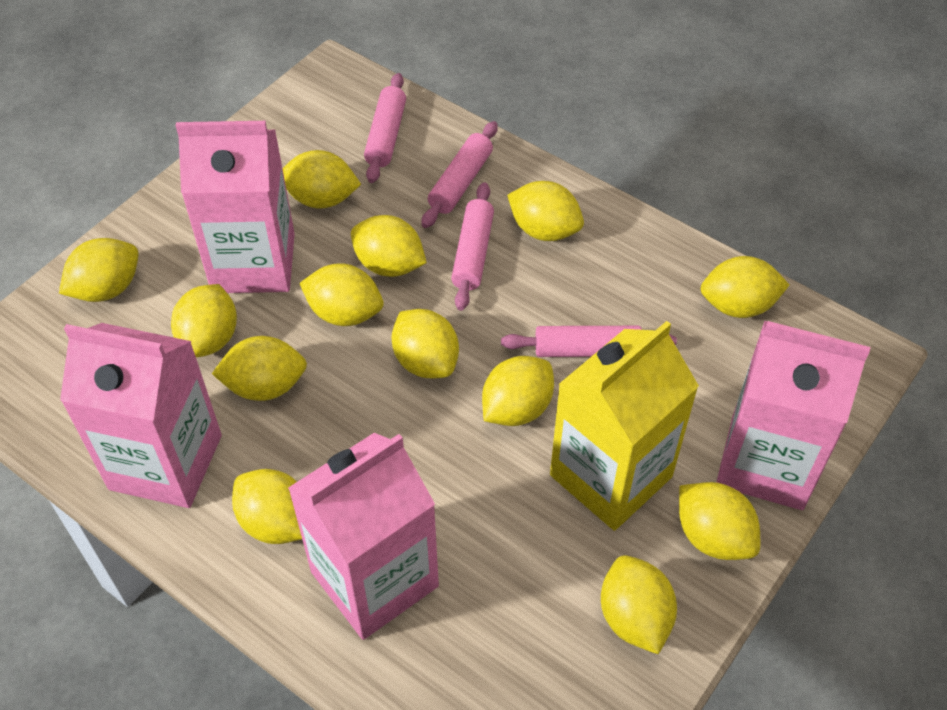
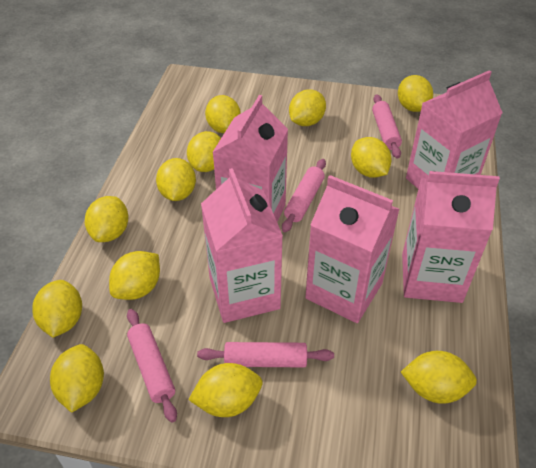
pink carton: [60,323,222,508] [176,121,295,293] [288,433,439,640] [716,321,870,510] = 4 -> [201,168,283,323] [212,95,288,222] [305,175,400,323] [402,171,500,303] [406,70,503,189] = 5
yellow carton: [550,321,699,531] = 1 -> none = 0
yellow lemon: [59,238,139,302] [171,284,237,358] [212,336,307,401] [232,469,302,544] [283,150,361,209] [300,263,384,326] [351,215,427,277] [391,309,459,378] [482,356,554,426] [507,181,584,241] [601,555,677,654] [679,482,760,560] [701,256,789,318] = 13 -> [32,280,82,338] [50,344,104,413] [85,196,128,242] [109,251,160,300] [156,158,196,201] [187,131,221,172] [188,363,263,417] [205,95,241,133] [289,90,326,126] [351,137,392,178] [398,75,433,112] [401,351,477,404] = 12

